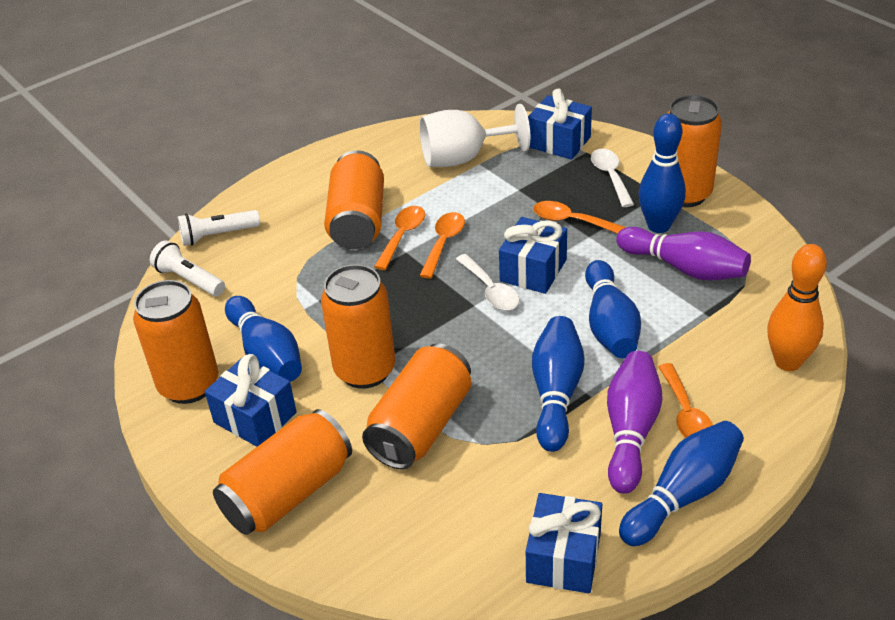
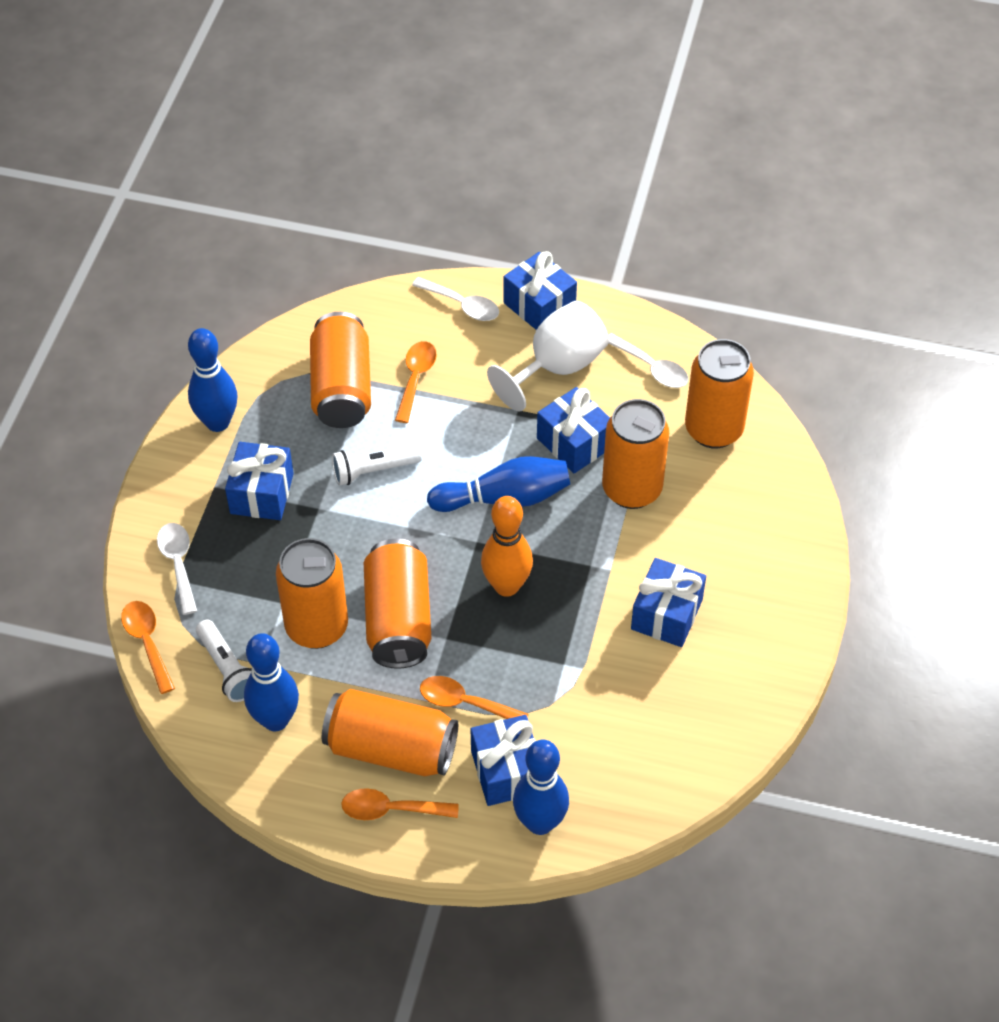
blue bowling pin: [225,296,302,382] [532,316,585,452] [585,260,641,358] [619,421,744,546] [638,113,686,233] = 5 -> [188,328,237,432] [244,633,299,731] [427,456,570,512] [513,740,569,835] = 4
blue gift: [205,354,297,447] [499,217,567,294] [526,493,602,594] [528,88,592,160] = 4 -> [225,442,294,520] [471,715,536,806] [504,251,577,330] [537,387,610,473] [631,558,706,647] = 5
purple bowling pin: [607,351,663,494] [616,227,751,280] = 2 -> none = 0
white spoon: [456,254,519,310] [591,149,634,207] = 2 -> [157,523,197,615] [412,277,499,321] [608,333,688,388] = 3

